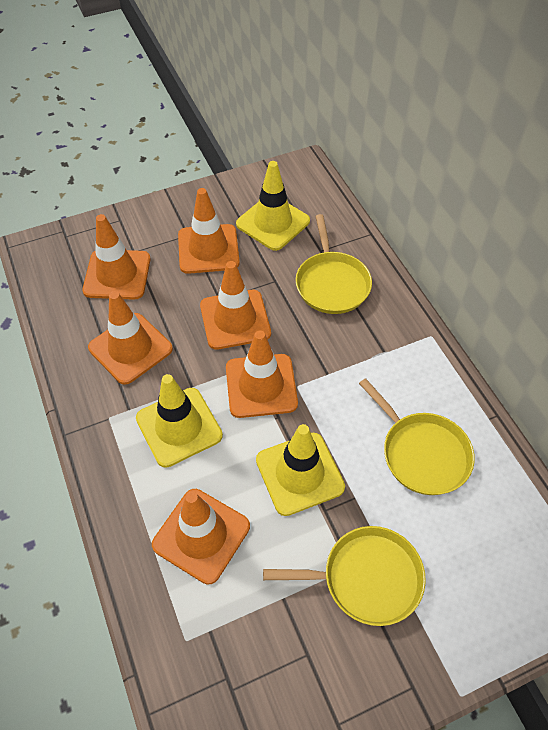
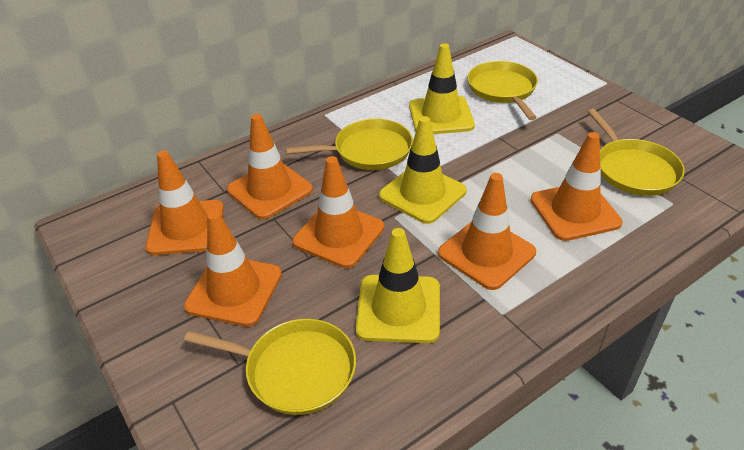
yellow pan: [263,526,426,626] [295,214,372,314] [359,378,475,495] = 3 -> [184,319,356,415] [286,119,413,170] [467,61,538,120] [587,109,685,196] = 4

